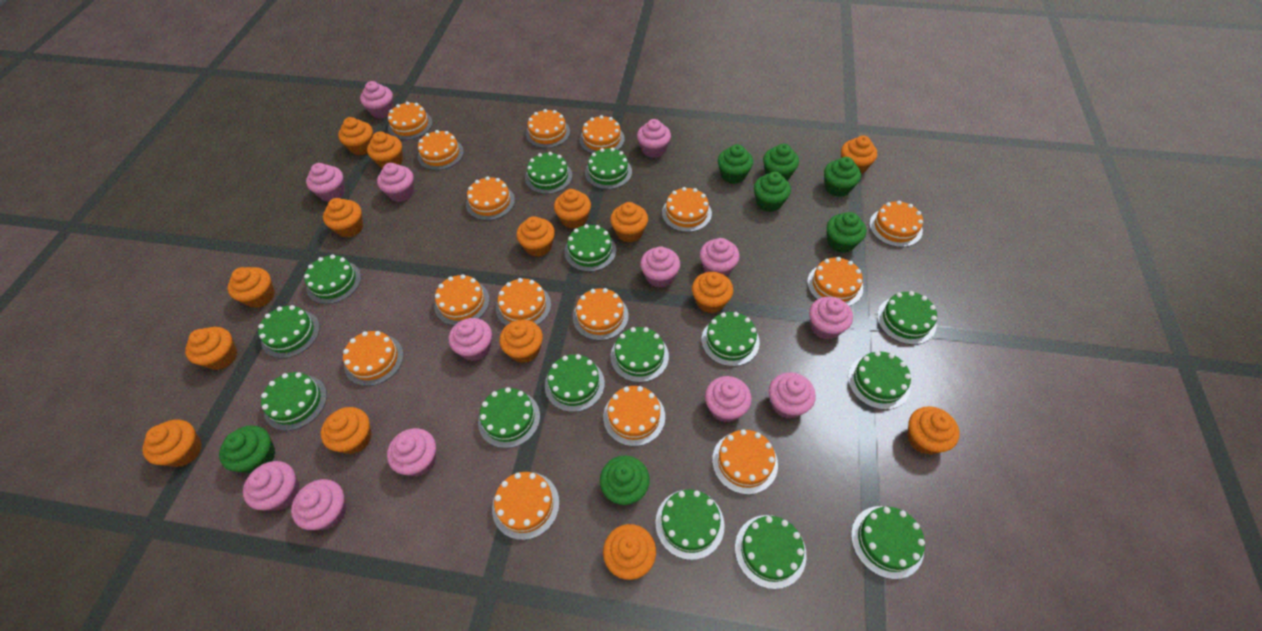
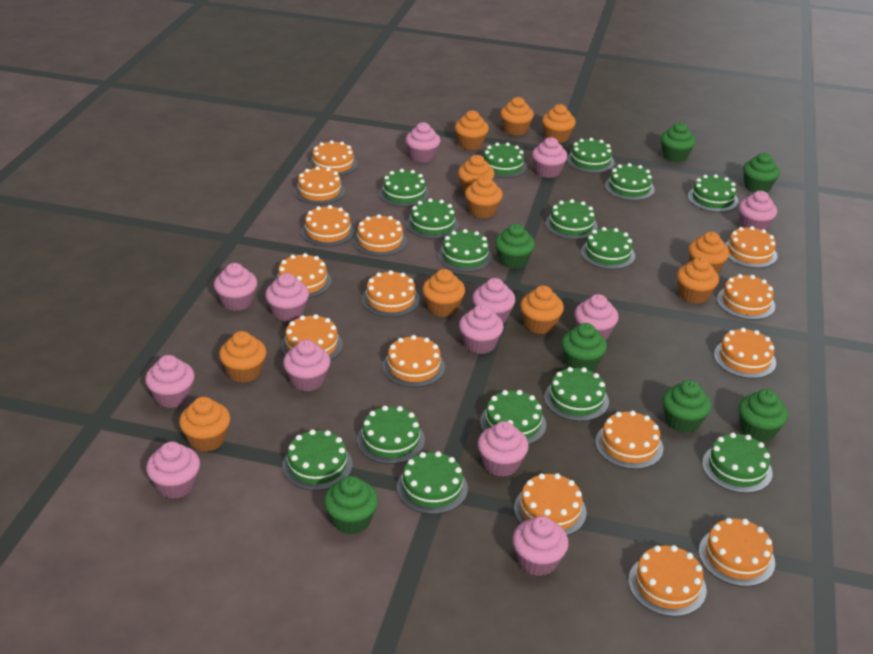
orange cupcake: [142,420,202,467] [185,327,237,370] [228,267,275,308] [321,407,372,454] [323,198,363,238] [338,117,373,155] [367,132,403,168] [499,319,543,363] [516,216,555,257] [554,189,591,229] [603,524,656,580] [610,202,648,242] [692,272,733,313] [841,136,877,174] [907,406,960,455] = 15 -> [179,397,230,452] [219,331,266,383] [422,269,465,317] [455,110,489,150] [458,155,495,193] [465,175,503,218] [500,97,534,136] [520,286,564,334] [542,104,576,143] [677,257,719,304] [688,232,729,274] = 11

